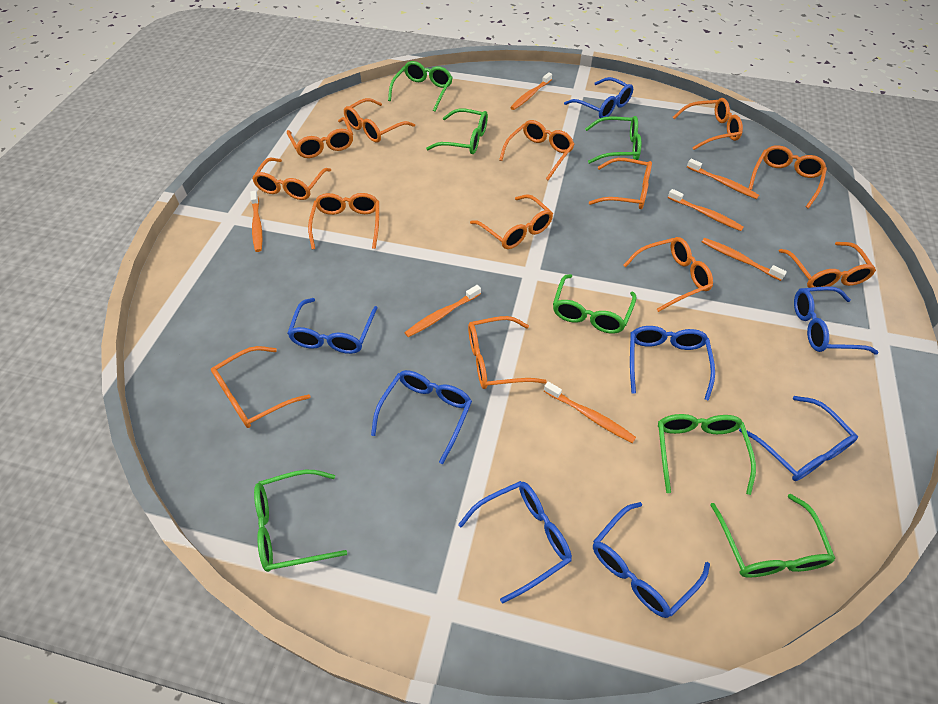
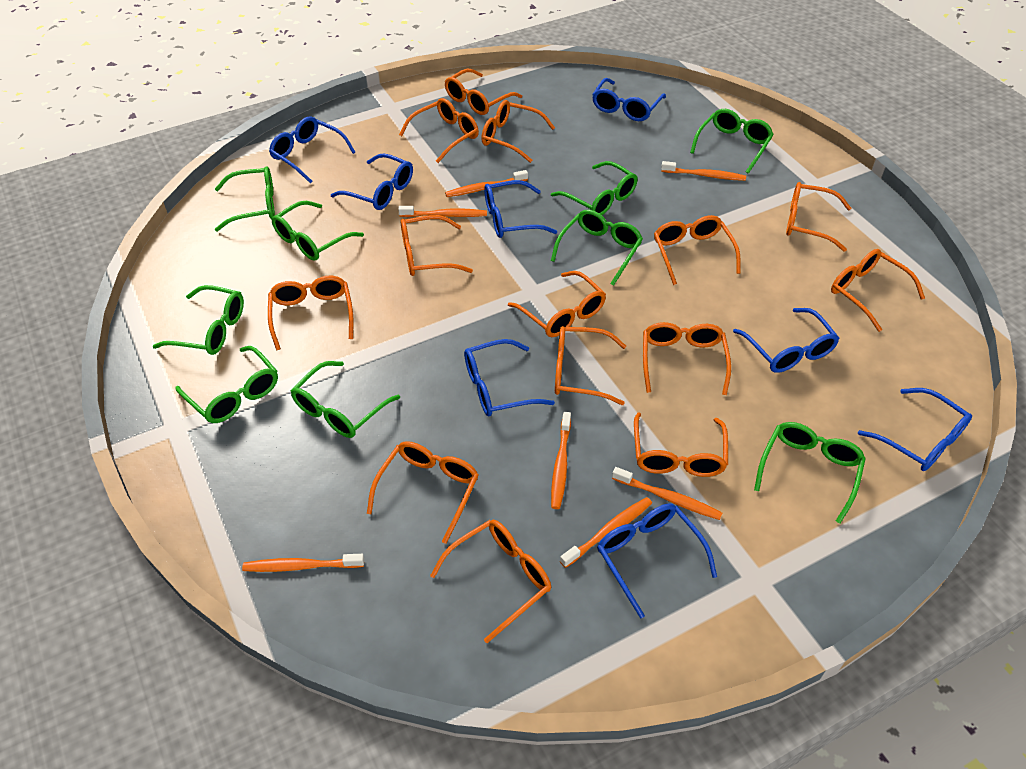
green glasses: [254,470,347,572] [388,61,453,112] [426,109,488,154] [553,274,637,334] [585,116,641,164] [658,414,756,495] [710,494,835,577] = 7 -> [153,285,244,355] [175,346,278,423] [215,166,275,232] [272,201,364,261] [291,361,400,438] [551,161,638,215] [551,210,643,286] [690,109,774,174] [754,422,866,523] = 9
orange glasses: [211,346,310,428] [252,158,331,200] [287,117,353,158] [308,193,379,249] [344,98,415,143] [468,316,547,389] [470,194,553,249] [499,120,575,180] [589,158,652,209] [623,237,713,312] [673,98,743,150] [749,145,827,208] [779,242,876,288] = 13 -> [268,276,353,350] [367,441,479,544] [399,98,479,163] [400,215,473,276] [430,520,551,643] [445,69,522,115] [481,100,555,163] [508,271,606,337] [555,326,626,405] [634,412,728,477] [643,322,731,395] [654,215,741,285] [786,182,851,252] [831,249,925,332] = 14

